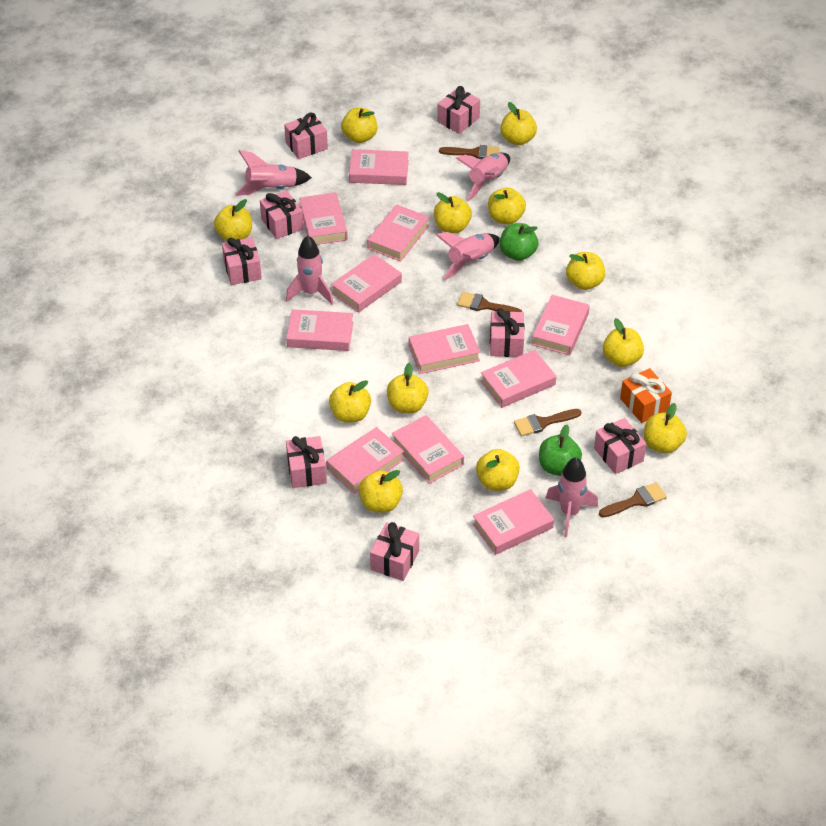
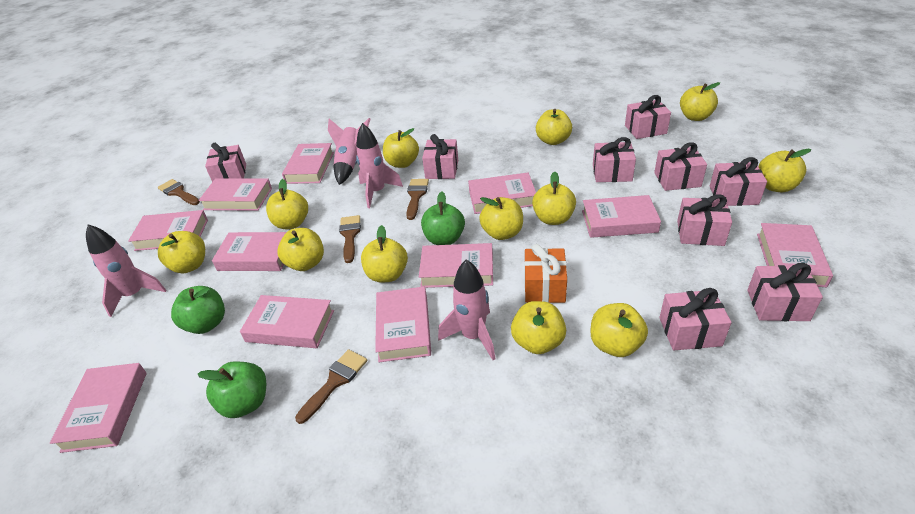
green apple: [500,223,538,261] [539,425,582,476] = 2 -> [171,286,225,334] [197,361,267,418] [421,191,465,245] = 3
pink gift: [222,237,262,285] [260,190,304,239] [284,113,328,159] [286,436,327,488] [370,522,419,581] [437,86,480,134] [490,308,525,357] [594,418,646,474] = 8 -> [205,143,246,182] [422,134,458,179] [593,137,636,182] [625,95,671,139] [654,142,707,191] [659,288,732,350] [677,194,732,246] [710,157,767,206] [747,263,823,321] = 9
pink rocket: [235,150,312,196] [286,235,334,305] [436,232,500,280] [456,153,510,201] [546,457,598,537] = 5 -> [86,225,166,317] [328,118,370,185] [356,123,403,208] [438,259,495,360] = 4

